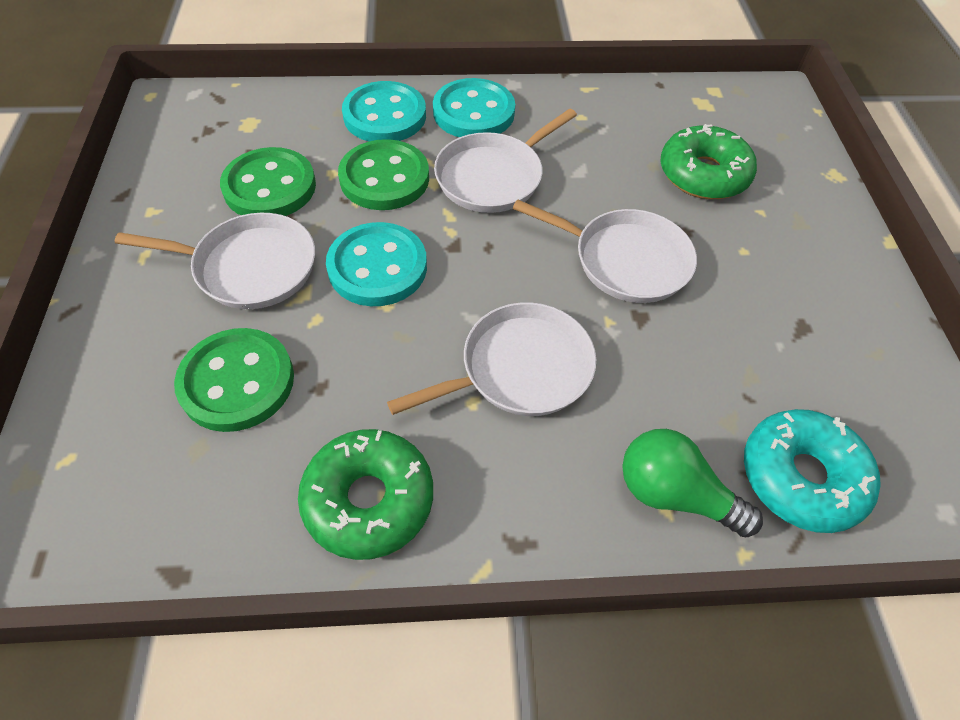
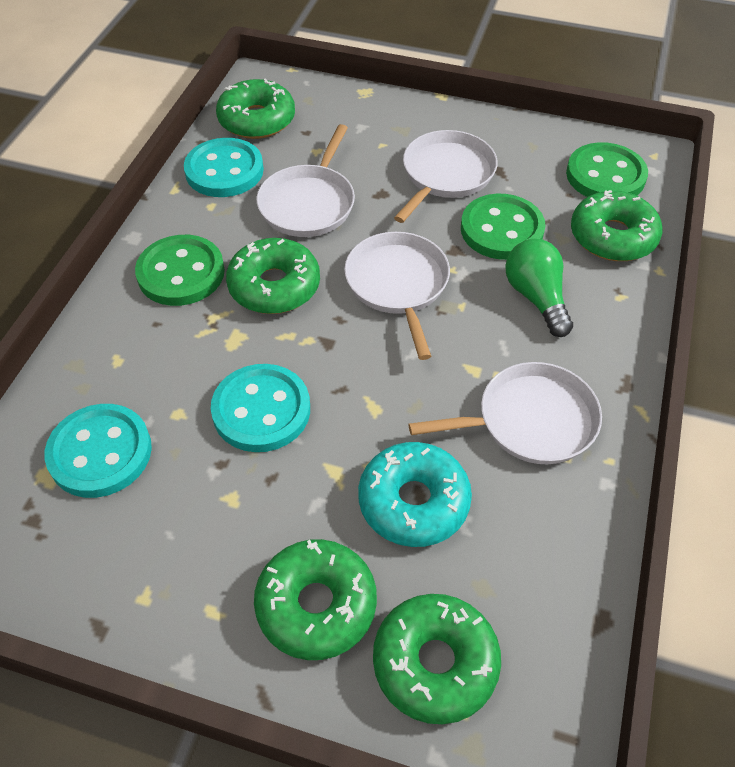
green donut: [298,429,433,560] [660,124,757,199] = 2 -> [216,78,295,139] [226,238,320,314] [254,539,377,660] [373,594,501,724] [571,190,662,261] = 5

